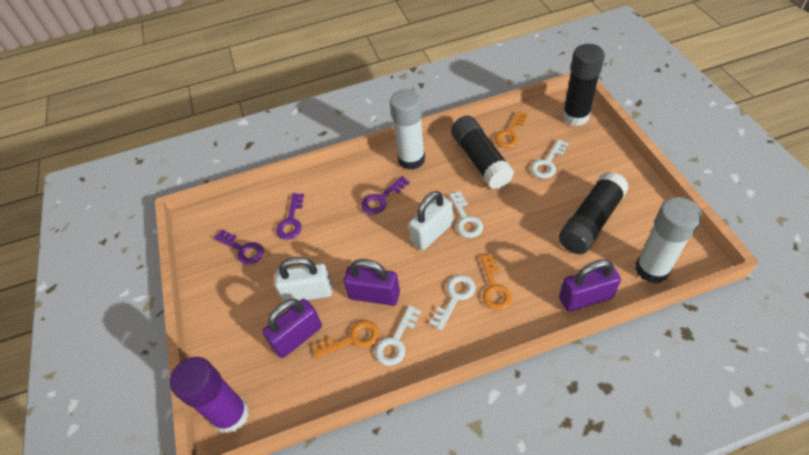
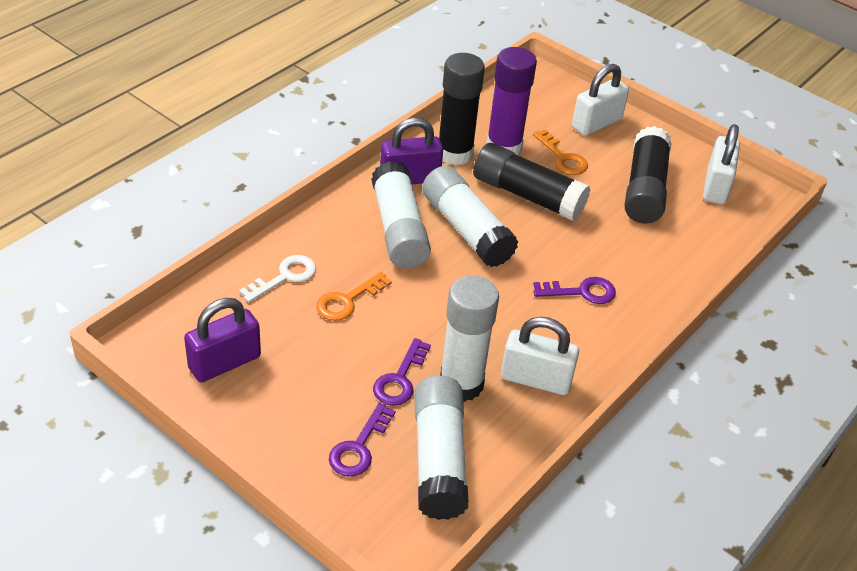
orange key: [313,320,379,358] [480,254,512,310] [495,111,528,148] = 3 -> [316,272,392,321] [533,129,588,175] = 2
purple padlock: [262,299,322,358] [343,259,400,306] [559,259,621,312] = 3 -> [184,298,261,382] [380,118,443,184] = 2
white glue stick: [390,89,425,170] [635,197,702,284] = 2 -> [371,161,431,269] [414,375,469,520] [422,166,518,267] [440,276,499,402] = 4
white key: [375,305,421,366] [430,275,475,331] [449,191,483,238] [531,139,569,179] = 4 -> [239,255,316,303] = 1
white padlock: [275,257,332,302] [409,191,453,250] = 2 -> [501,317,579,395] [572,64,629,136] [703,124,740,204] = 3

